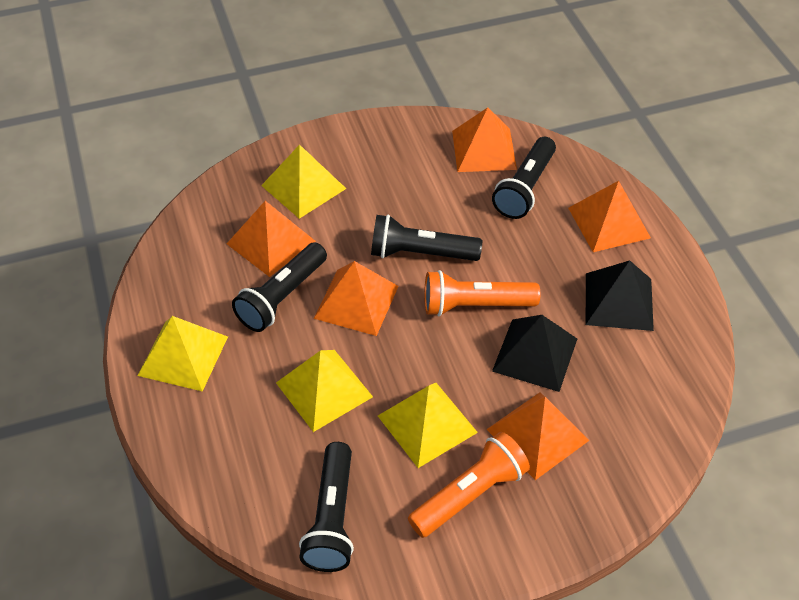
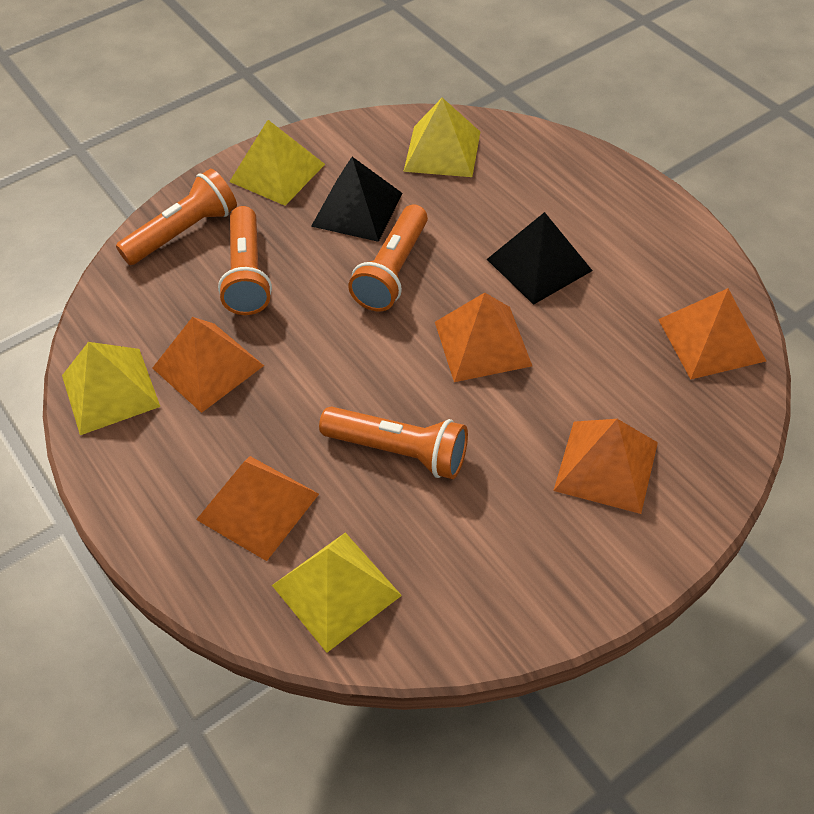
black flashlight: [232,242,327,332] [299,442,354,572] [371,214,482,261] [492,137,556,219] = 4 -> none = 0
orange flashlight: [408,432,530,538] [424,270,540,316] = 2 -> [116,169,237,265] [218,206,272,315] [319,406,468,479] [348,204,428,311] = 4

